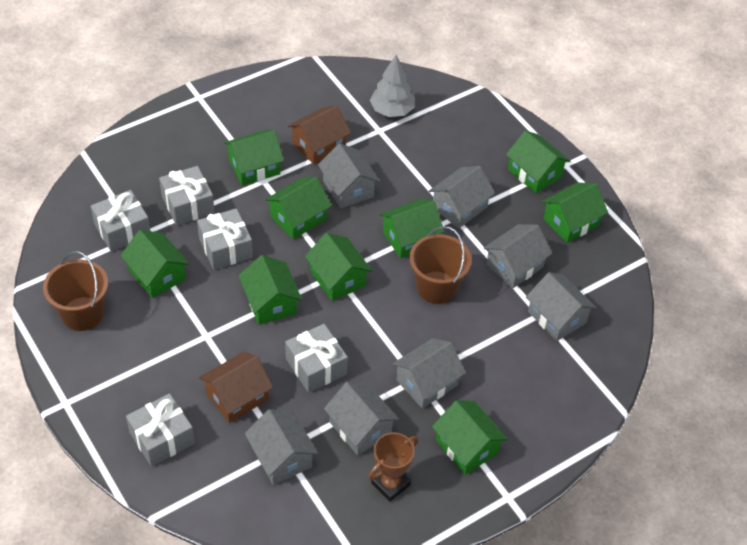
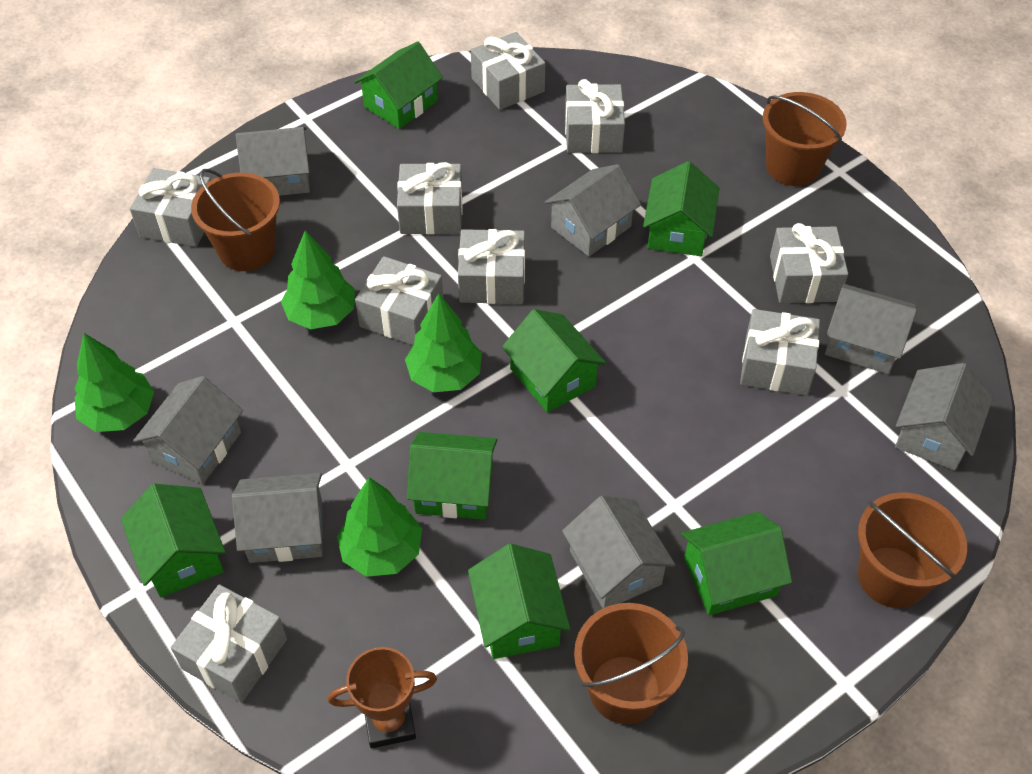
brown bucket: [43,251,108,331] [409,226,472,304] = 2 -> [191,169,280,271] [574,603,688,724] [762,92,847,186] [858,493,967,608] = 4
brown house: [199,352,273,423] [288,106,351,165] = 2 -> none = 0
green house: [120,230,189,298] [224,130,284,186] [238,255,302,325] [265,177,332,239] [305,233,372,301] [379,199,444,259] [432,401,508,475] [506,130,570,193] [542,183,608,243] = 9 -> [121,484,226,597] [354,41,443,129] [407,432,497,520] [468,543,570,659] [502,309,606,413] [643,161,720,256] [681,512,792,615] = 7
green tree: none = 0 -> [74,333,154,432] [281,230,355,329] [337,477,422,577] [405,293,482,392] = 4
grey gift: [91,190,150,252] [126,393,195,467] [159,166,215,226] [197,209,253,270] [285,324,348,393] = 5 -> [130,168,211,247] [171,584,287,703] [355,256,443,345] [397,162,463,234] [458,229,525,304] [471,32,545,110] [565,79,625,153] [740,309,820,395] [770,223,848,303] = 9
grey tree: [370,55,415,117] = 1 -> none = 0

